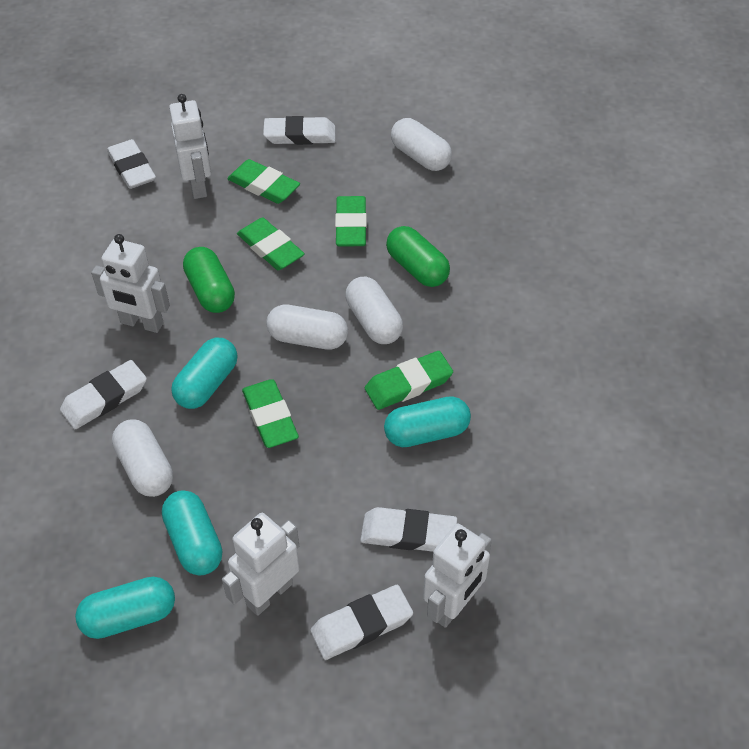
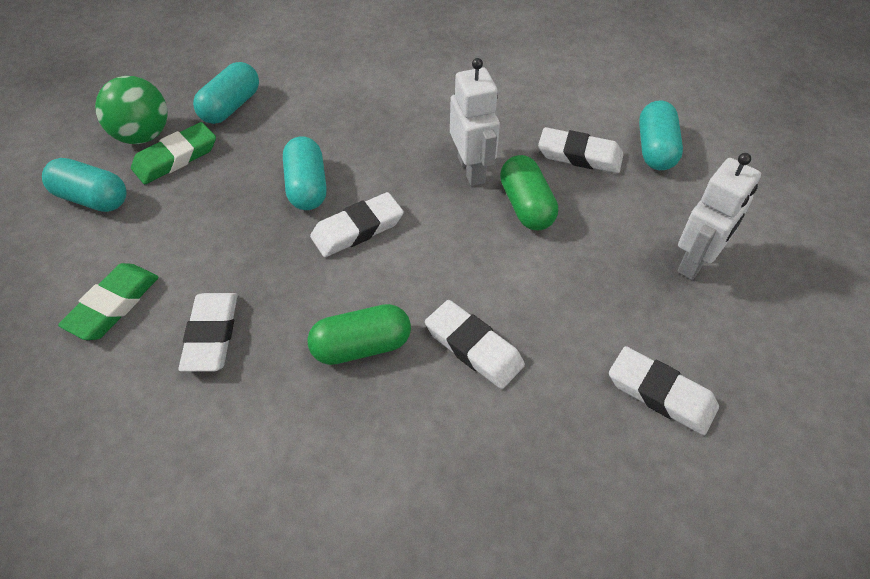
green ball: none = 0 -> [95,76,168,144] = 1
green eraser: [227,159,300,204] [237,217,305,270] [242,379,299,448] [335,196,367,247] [365,351,453,410] = 5 -> [58,263,159,340] [131,122,216,184] = 2
white capsule: [112,419,173,497] [266,305,348,350] [345,277,403,344] [391,118,452,171] = 4 -> none = 0
white robot: [91,234,170,333] [169,94,211,199] [222,513,300,616] [423,524,492,628] = 4 -> [450,58,500,186] [677,153,761,280] = 2

